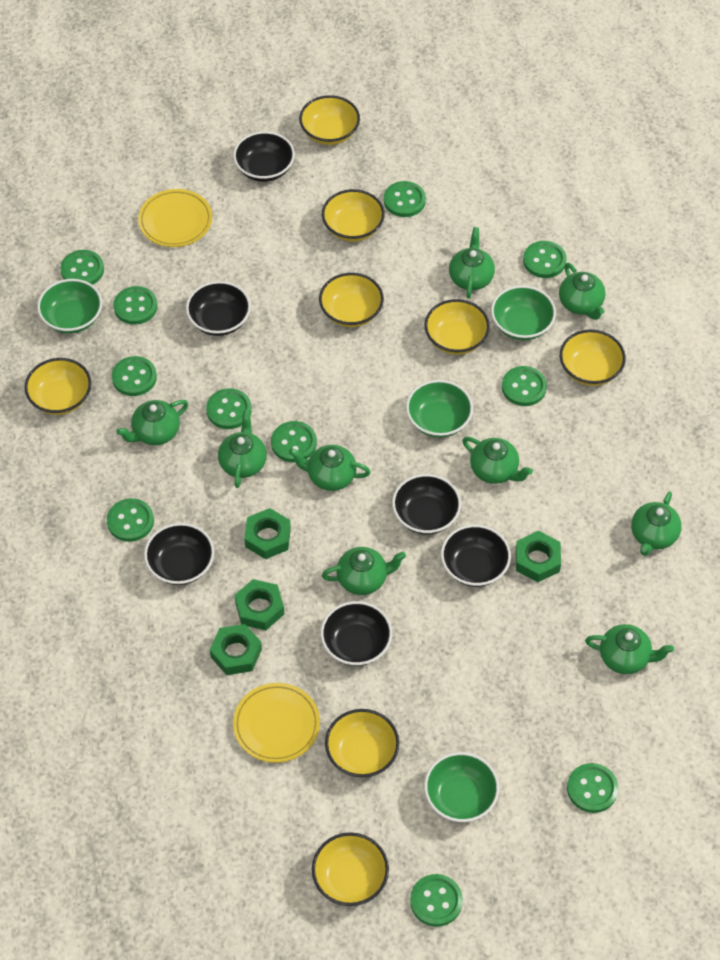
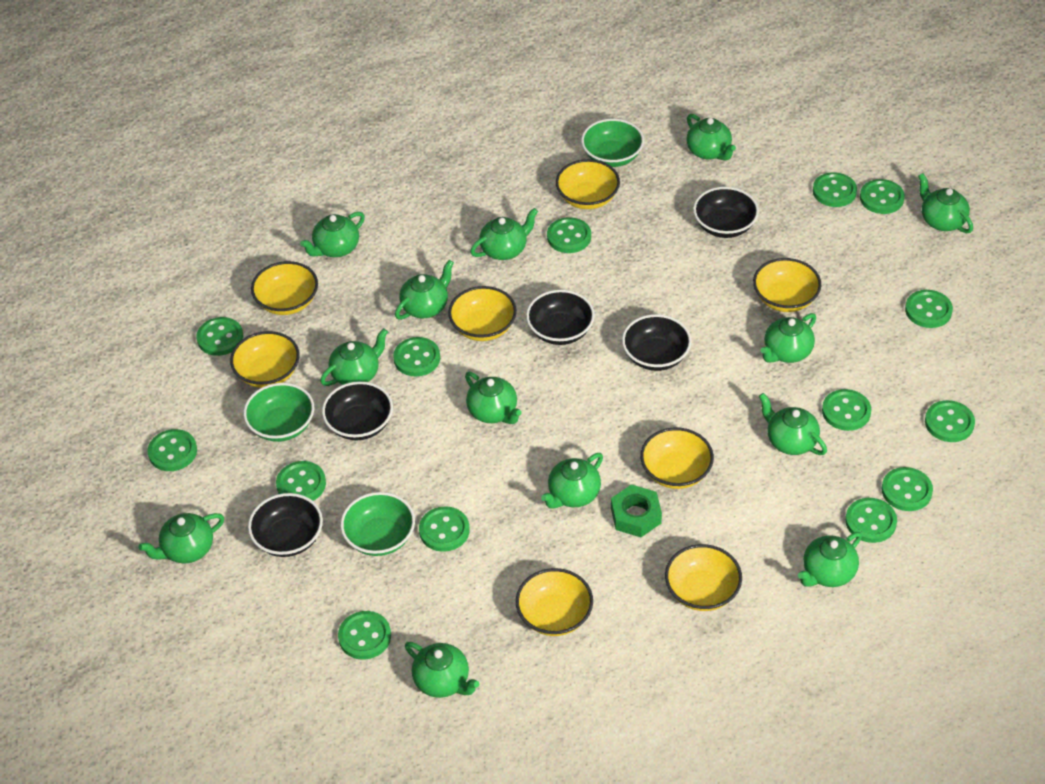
black bowl: [144,523,214,585] [186,281,251,336] [233,131,295,182] [320,601,392,666] [392,474,461,535] [441,524,511,587] = 6 -> [248,493,323,557] [322,381,393,440] [526,290,595,345] [622,314,692,371] [693,187,759,238] = 5
green bowl: [37,279,102,334] [406,380,473,438] [424,752,499,822] [491,285,556,340] = 4 -> [243,383,314,442] [340,492,415,556] [581,119,644,167] = 3
green button: [60,250,104,285] [107,498,154,542] [112,356,157,396] [113,286,158,325] [206,388,252,429] [271,421,317,462] [384,181,426,217] [410,874,463,927] [502,366,547,406] [523,241,567,278] [567,763,618,813] = 11 -> [147,429,197,471] [196,317,243,356] [276,461,326,501] [338,611,391,660] [393,337,440,377] [419,506,470,552] [547,217,591,253] [813,172,857,207] [822,389,871,431] [845,498,897,543] [860,179,905,214] [882,467,933,511] [905,290,953,328] [925,400,975,442] = 14
green nut: [210,624,262,675] [235,579,284,630] [244,508,291,559] [516,531,561,582] = 4 -> [611,484,662,537] = 1
green teapot: [116,400,188,445] [218,410,267,488] [289,445,371,491] [322,547,406,595] [449,227,495,299] [462,437,533,484] [559,263,606,320] [585,624,674,674] [631,492,682,556] = 9 -> [138,513,224,563] [300,212,365,257] [320,328,388,386] [395,260,454,320] [405,642,479,698] [465,372,521,424] [470,208,538,260] [541,453,603,508] [686,114,736,161] [759,393,827,455] [760,313,816,363] [798,532,862,587] [918,173,973,233] = 13
yellow plate: [138,189,212,247] [233,683,320,763] = 2 -> none = 0

